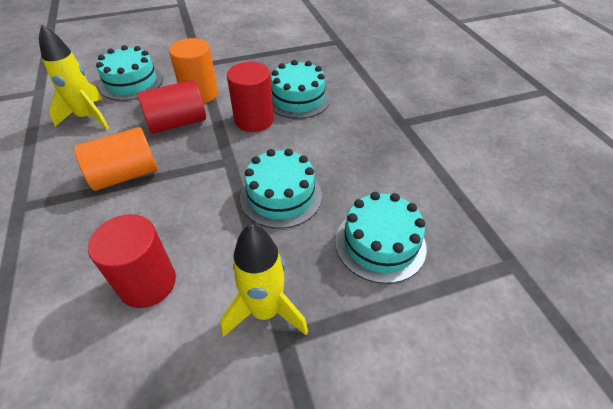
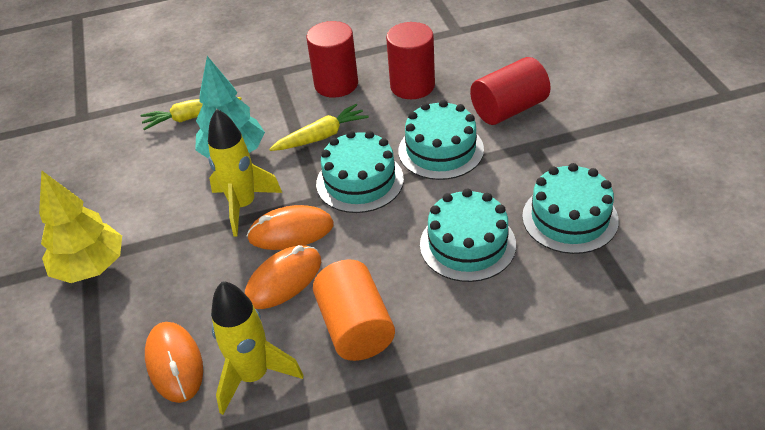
orange cylinder: [74,127,158,191] [169,38,218,104] = 2 -> [313,260,395,361] = 1
orange mouse: none = 0 -> [145,322,203,403] [245,245,321,309] [247,205,334,250] = 3
turquoise tree: none = 0 -> [195,56,265,158] = 1
yellow carrot: none = 0 -> [140,97,242,130] [269,104,369,151] = 2
yellow tree: none = 0 -> [39,170,122,283] = 1

